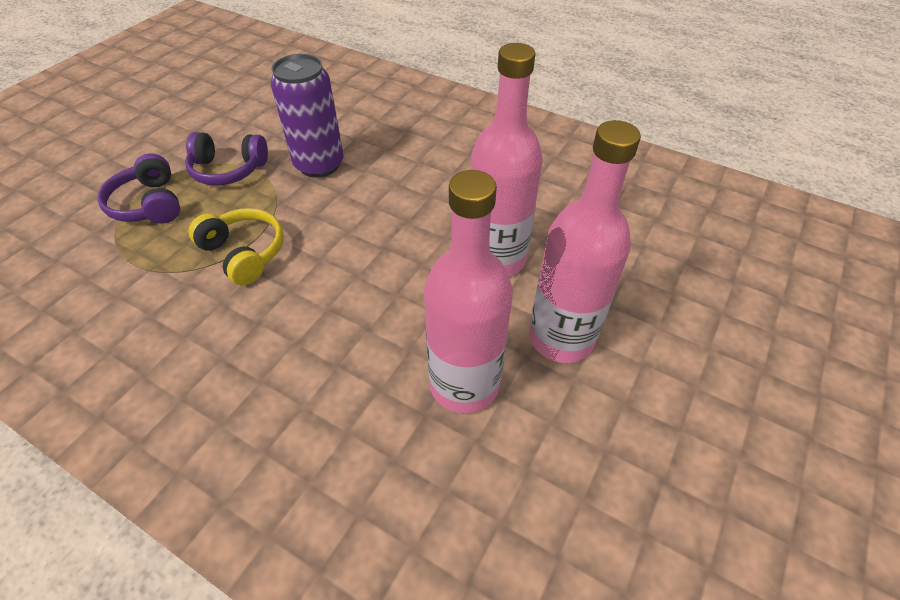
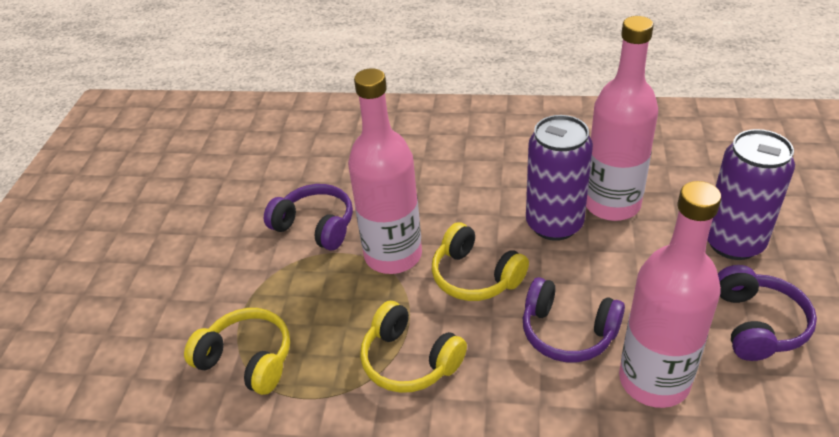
purple can: [271,54,344,178] = 1 -> [526,115,593,241] [707,129,795,260] = 2
purple headphones: [97,153,180,223] [185,132,268,186] = 2 -> [264,184,353,251] [523,277,625,362] [718,265,817,361] = 3
yellow headphones: [189,208,284,285] = 1 -> [184,308,290,395] [360,301,467,393] [432,222,529,301] = 3

